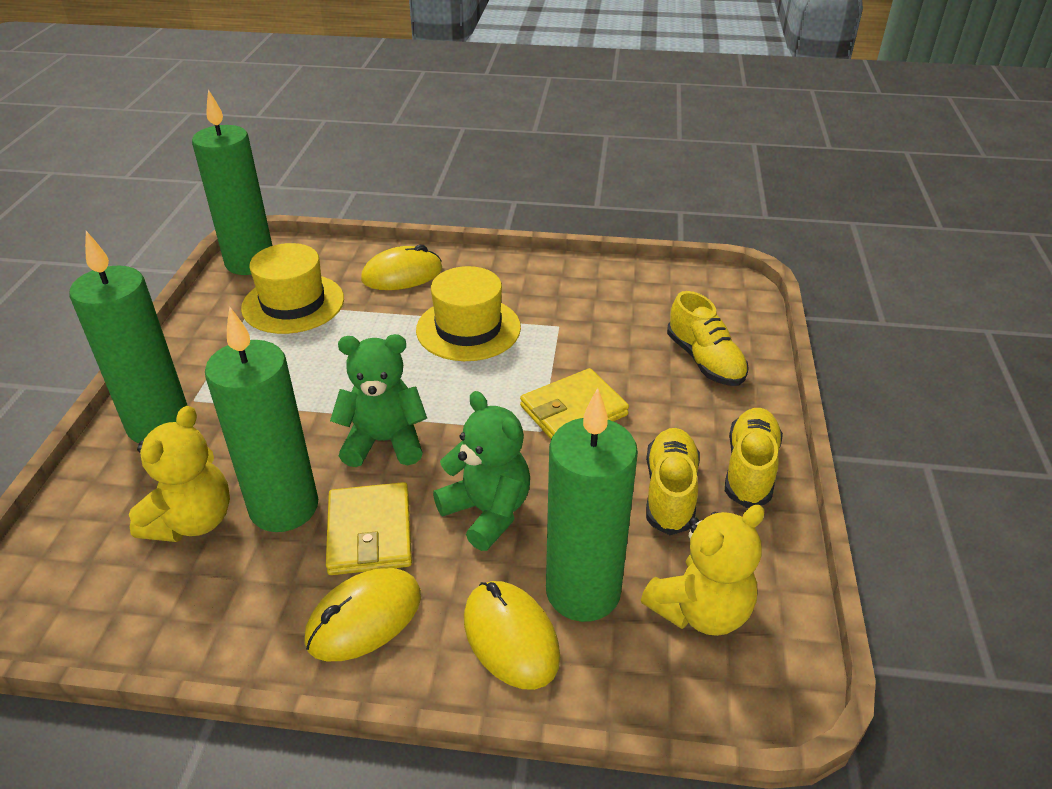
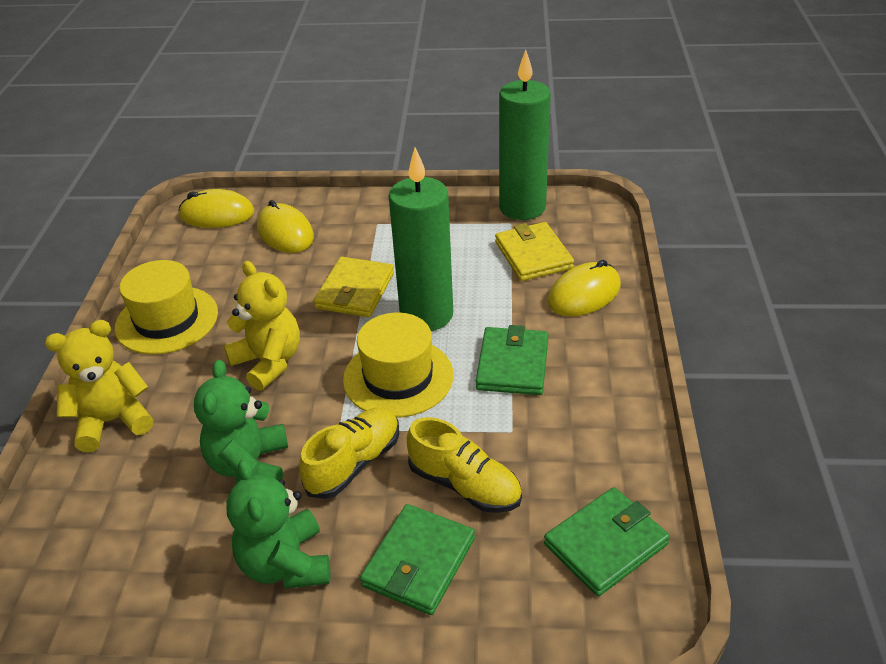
green candle: [70,231,188,443] [192,89,273,275] [205,307,318,532] [546,388,638,622] = 4 -> [389,147,453,331] [499,50,551,220] = 2
green wallet: none = 0 -> [360,504,475,615] [476,325,548,395] [544,487,670,596] = 3
yellow shoe: [646,428,700,535] [667,291,749,386] [725,408,783,508] = 3 -> [299,407,399,499] [407,417,522,513] = 2

